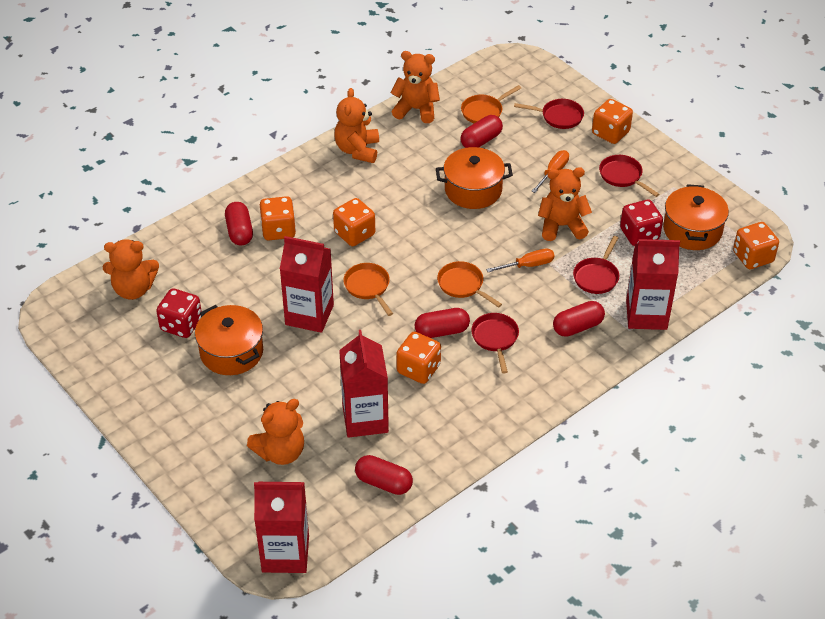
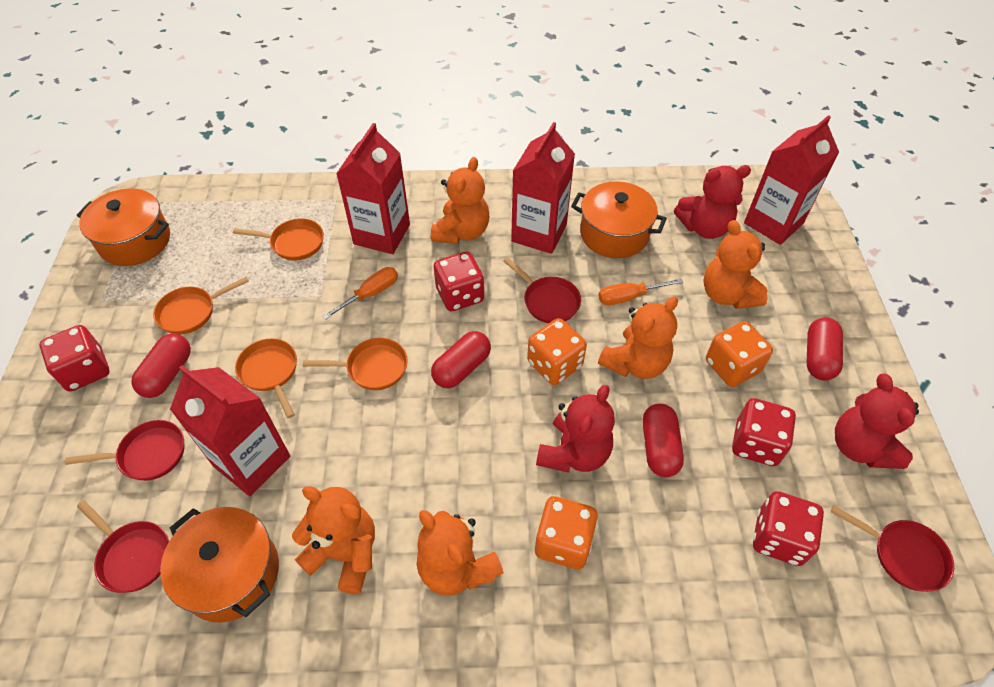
orange dice: [260,196,296,240] [333,198,375,246] [396,332,441,384] [592,99,633,144] [733,222,779,269] = 5 -> [527,318,587,385] [535,496,598,569] [706,321,773,387] = 3
orange pan: [343,263,393,316] [437,261,502,308] [461,85,521,123] = 3 -> [153,277,249,335] [233,218,324,260] [235,338,297,418] [303,338,408,390] = 4
red capsule: [225,202,253,245] [355,455,413,495] [415,308,470,338] [461,115,503,148] [553,301,605,337] = 5 -> [131,333,191,398] [431,331,491,388] [643,403,684,477] [807,317,843,381] = 4
red dice: [156,288,202,338] [620,199,663,246] = 2 -> [39,325,110,391] [434,252,484,311] [732,398,796,466] [753,491,824,566] = 4
red teddy bear: none = 0 -> [536,385,615,473] [674,165,751,239] [835,374,919,469] = 3

